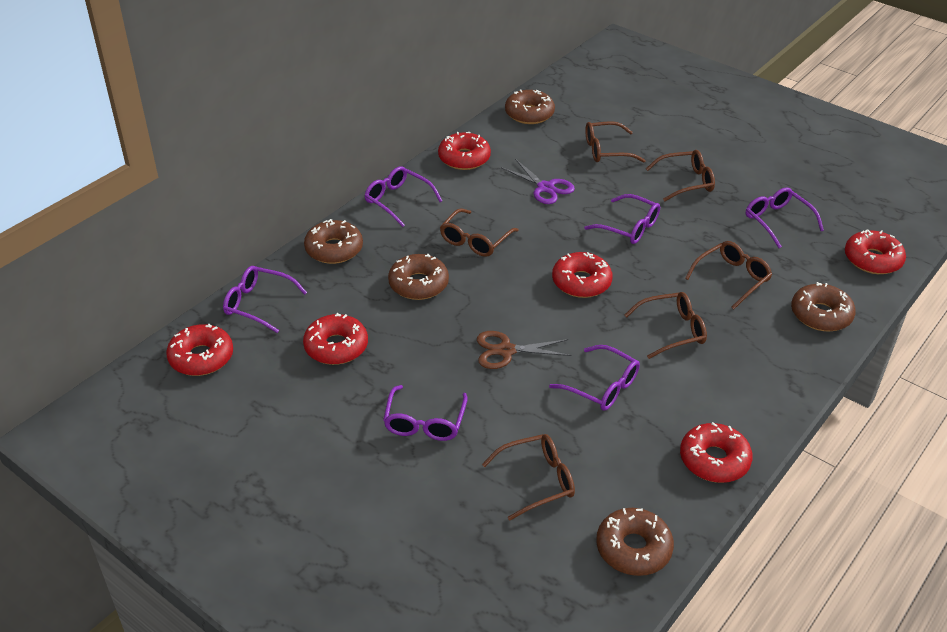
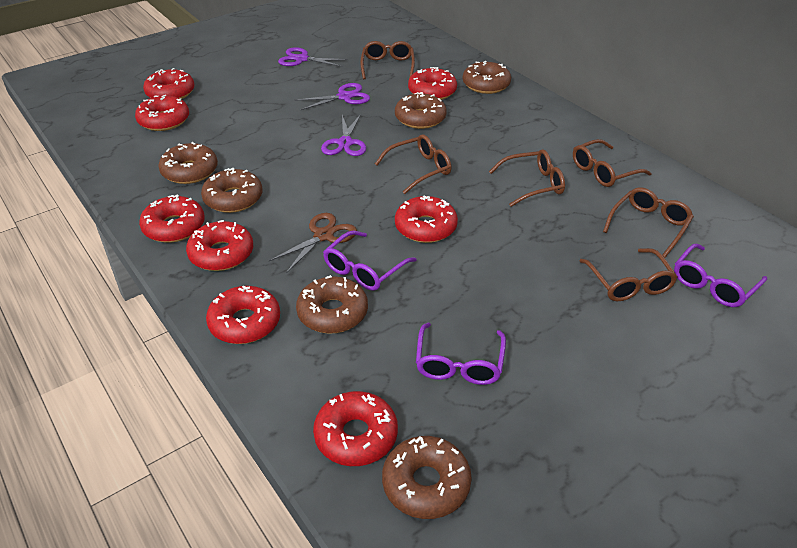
brown donut: [304,219,363,264] [388,254,449,300] [505,89,555,124] [596,508,674,576] [791,282,856,331] = 5 -> [158,142,218,184] [201,168,262,213] [296,275,368,334] [382,436,472,519] [395,92,447,129] [463,61,511,94] = 6
purple glasses: [223,266,307,333] [364,166,442,227] [383,385,468,441] [549,345,640,411] [584,194,660,244] [746,188,824,248] = 6 -> [323,231,417,291] [416,323,506,385] [674,243,767,307] = 3
purple scissors: [501,159,575,204] = 1 -> [278,47,348,67] [295,83,370,110] [321,114,366,156] = 3
red donut: [166,324,233,376] [303,313,368,365] [438,132,491,170] [552,252,613,298] [680,422,753,483] [845,229,906,274] = 6 -> [135,95,189,131] [139,194,205,243] [143,68,194,99] [186,220,253,271] [206,285,280,344] [313,391,398,466] [395,196,458,243] [408,67,457,100] = 8

